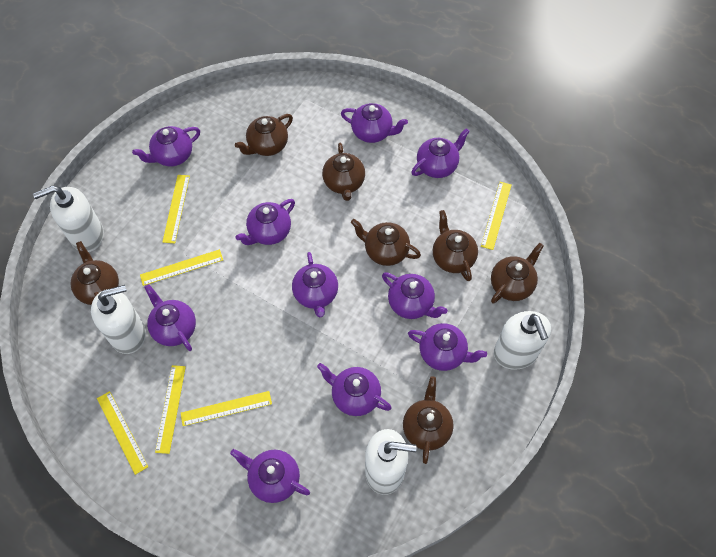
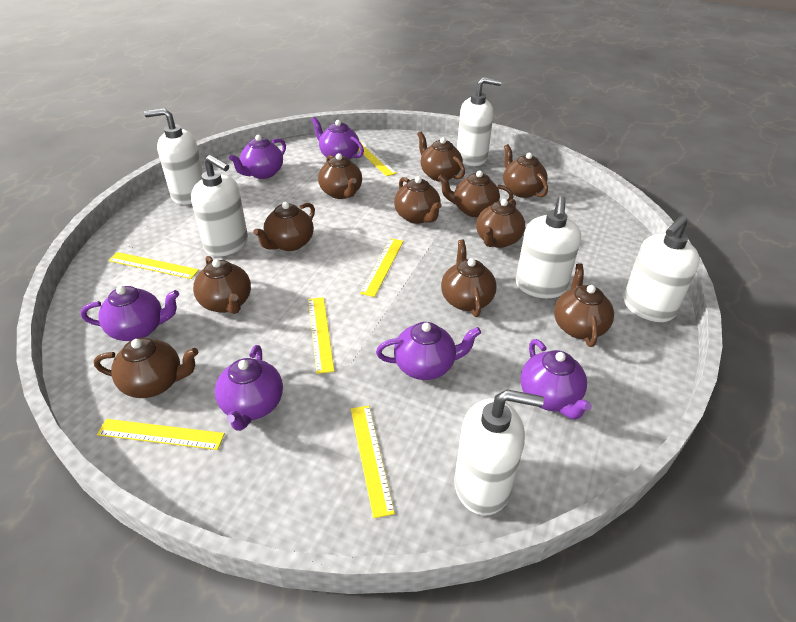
brown teapot: [71,241,119,305] [235,114,293,156] [322,143,365,201] [351,219,421,266] [403,376,454,464] [433,210,478,281] [491,243,544,304] = 7 -> [94,338,198,398] [193,256,251,314] [253,202,315,251] [318,153,362,199] [394,176,442,224] [417,132,465,181] [438,171,514,217] [441,239,497,317] [476,199,525,248] [503,144,548,198] [554,263,614,347] = 11
purple teapot: [132,126,200,166] [144,284,196,351] [230,449,310,503] [235,199,295,245] [292,252,338,318] [317,363,391,416] [341,103,408,143] [382,272,448,319] [408,323,487,371] [411,128,470,178] = 10 -> [81,286,179,341] [215,345,283,431] [229,135,286,179] [311,117,364,160] [376,322,481,380] [520,339,592,420] = 6
white soap dispenser: [33,186,104,252] [91,285,146,354] [365,429,417,495] [494,311,551,370] = 4 -> [144,108,203,205] [191,155,248,257] [454,389,544,515] [457,77,502,166] [516,196,581,298] [623,216,700,322] = 6

